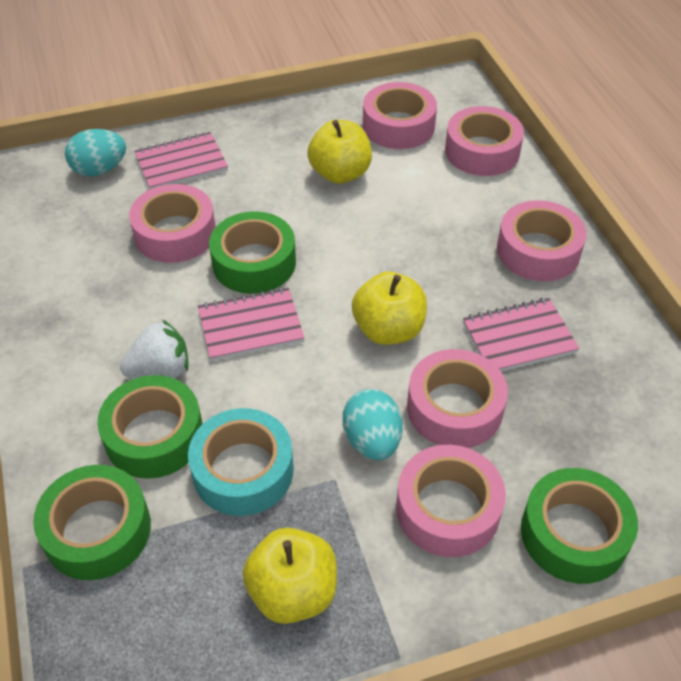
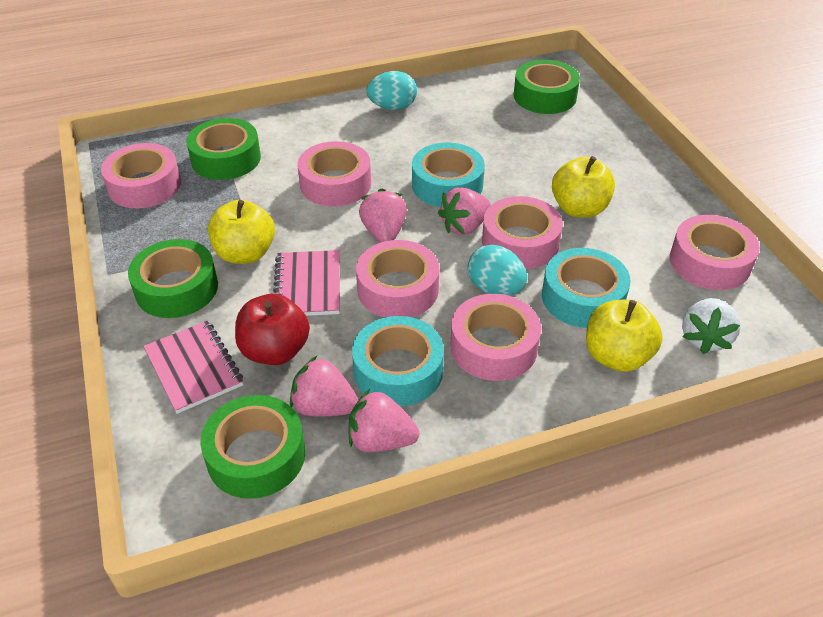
pink notebook: [134,132,228,189] [198,287,305,361] [463,298,580,371] = 3 -> [143,321,243,414] [273,250,340,316] = 2
pink strawberry: none = 0 -> [290,356,358,417] [348,389,420,452] [359,188,407,243] [438,187,491,235] = 4
red apple: none = 0 -> [235,293,310,365] = 1
turquoise tape: [188,408,294,516] = 1 -> [352,316,444,406] [412,143,485,207] [542,248,631,328] = 3

